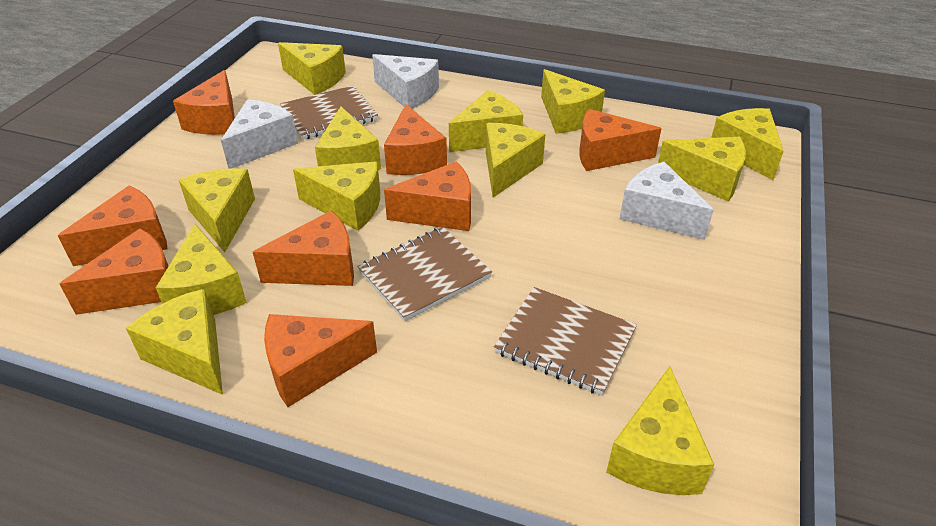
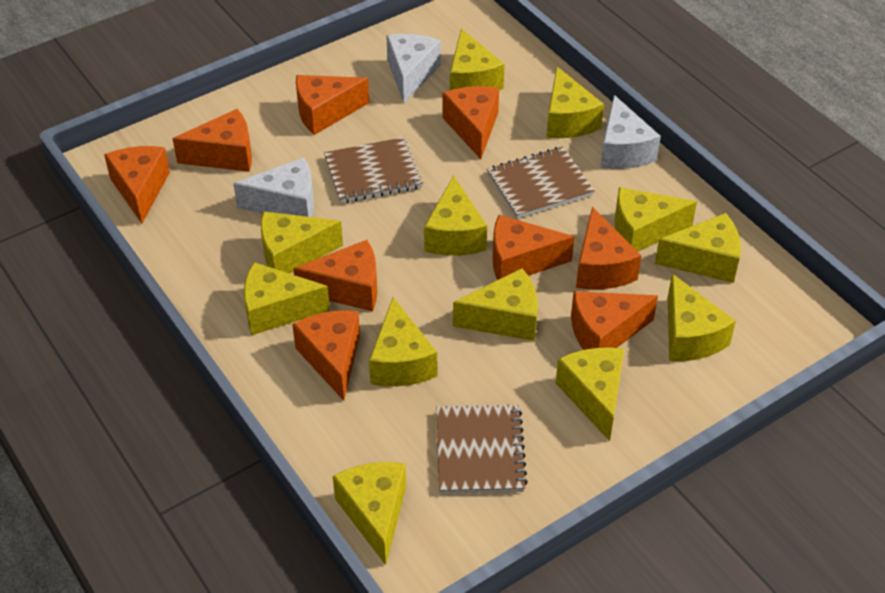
orange cheese: [58,186,168,266] [59,228,168,315] [173,70,235,135] [253,210,354,286] [264,314,377,407] [384,104,447,175] [384,161,471,231] [579,109,662,171] = 8 -> [104,146,170,223] [173,109,252,172] [292,310,360,401] [293,240,377,311] [296,75,369,135] [443,86,499,159] [493,215,574,280] [571,291,658,350] [576,207,642,289] = 9

